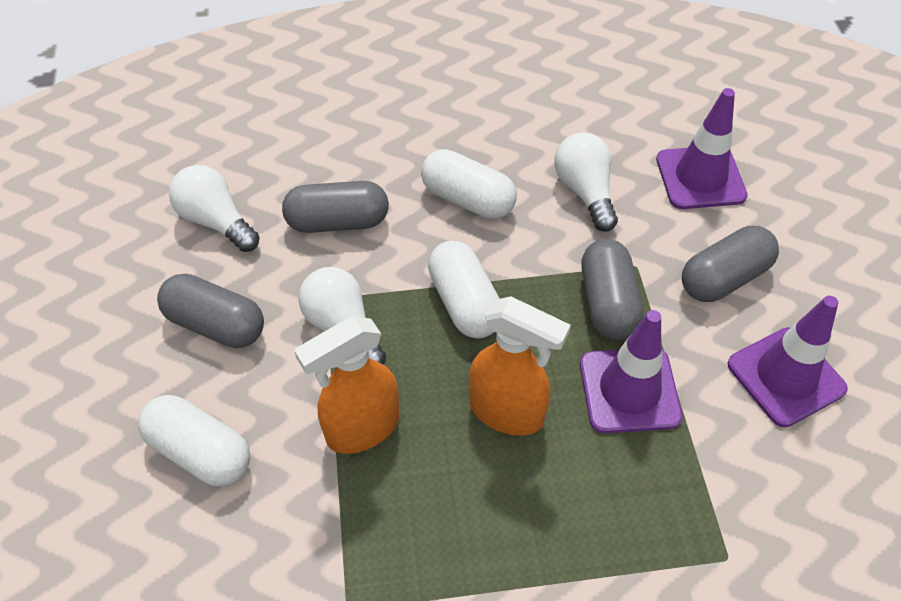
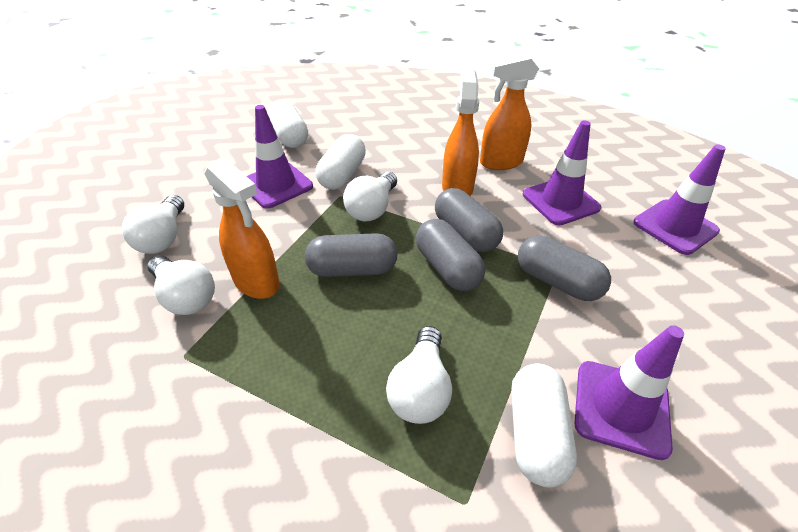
orange spray bottle: [294,316,399,454] [469,296,571,436] = 2 -> [204,157,280,299] [442,69,480,196] [480,54,539,170] = 3
purple traffic cone: [580,310,682,433] [656,88,748,209] [728,296,848,427] = 3 -> [247,105,313,209] [523,120,601,225] [574,325,684,460] [633,144,726,255] = 4
white light bulb: [169,165,260,252] [298,267,386,365] [554,132,618,232] = 3 -> [122,195,184,254] [147,255,215,315] [343,172,397,221] [386,326,452,424] = 4

